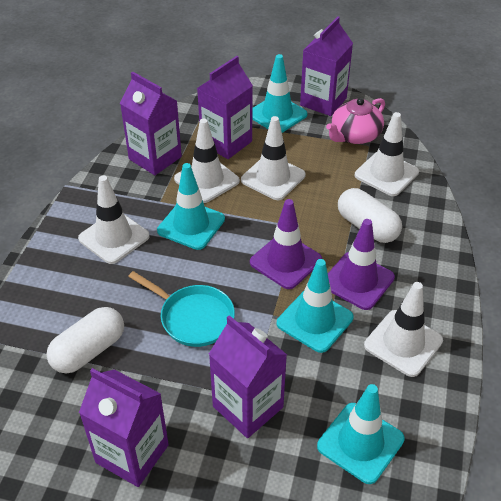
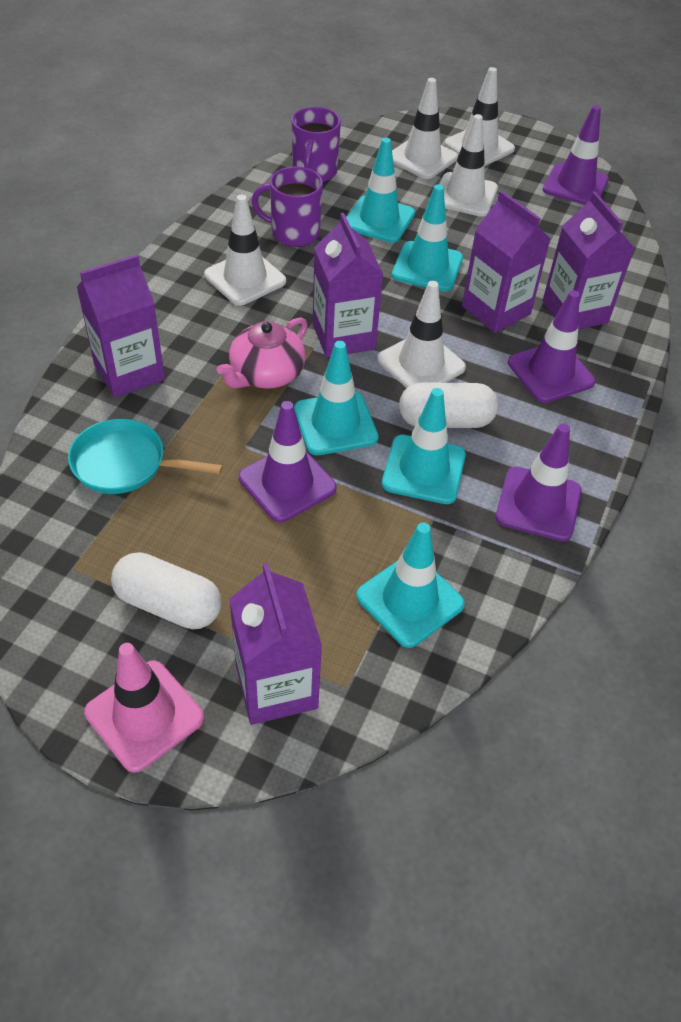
pink traffic cone: none = 0 -> [84,643,204,773] = 1
purple mug: none = 0 -> [252,166,323,247] [292,107,341,182] = 2
purple traffic cone: [250,199,322,289] [328,219,395,310] = 2 -> [239,401,337,522] [495,424,582,542] [508,290,595,403] [543,105,609,205] = 4
turquoise traffic cone: [157,163,225,250] [252,54,308,133] [277,259,354,353] [317,384,405,484] = 4 -> [294,341,379,455] [346,138,415,243] [356,523,465,648] [382,388,466,504] [392,184,463,291] = 5

